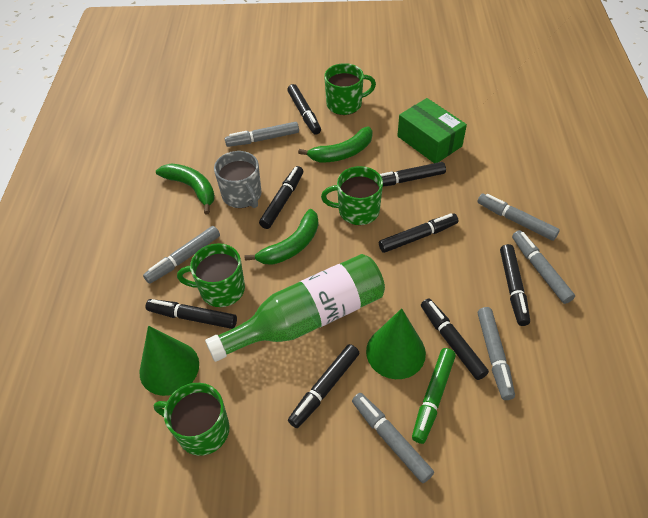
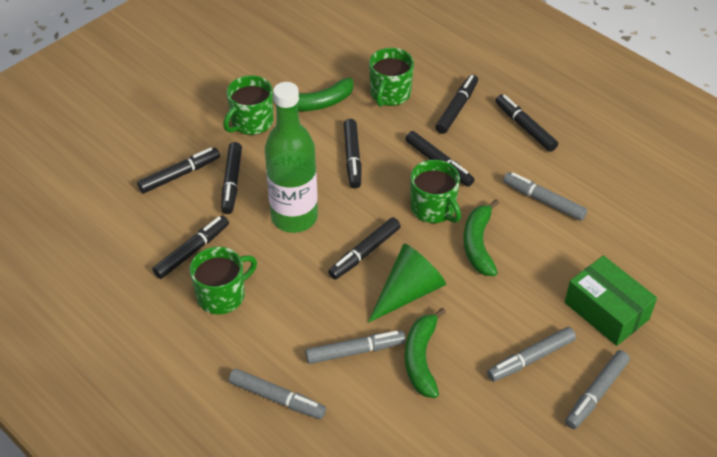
green cone: [139,326,199,396] [366,308,426,379] = 2 -> [368,244,446,323] = 1
green marker: [412,348,456,444] = 1 -> none = 0
grey marker: [143,226,220,284] [225,122,299,147] [352,393,434,483] [477,193,560,241] [478,307,515,400] [512,230,575,304] = 6 -> [229,369,326,419] [305,331,406,364] [487,327,576,381] [503,172,587,221] [565,350,630,429] = 5
grey mug: [214,151,261,208] = 1 -> none = 0

